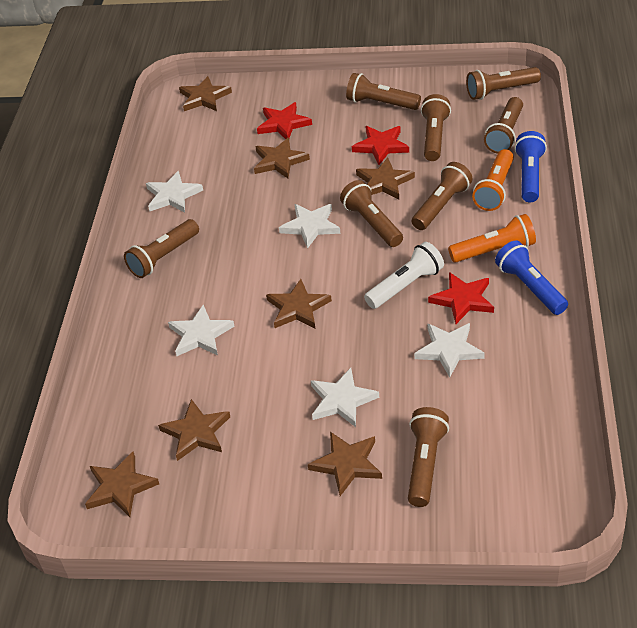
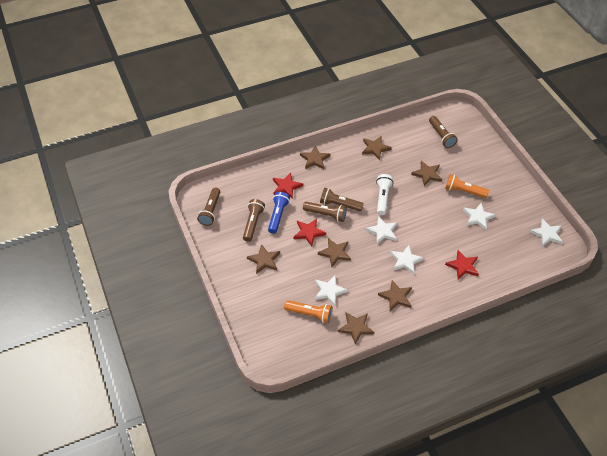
blue flashlight: [495,240,568,315] [514,131,547,202] = 2 -> [268,192,290,234] = 1
brown flashlight: [124,219,199,278] [340,180,403,247] [346,73,421,110] [408,407,449,507] [412,162,472,230] [421,94,451,161] [466,67,541,100] [484,97,523,154] = 8 -> [197,188,220,226] [243,199,265,242] [303,202,347,222] [320,188,364,211] [429,116,458,148] = 5

